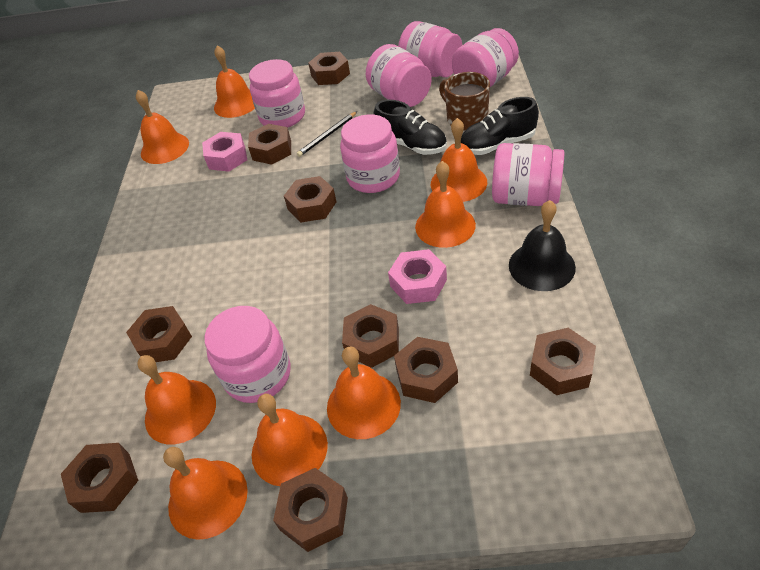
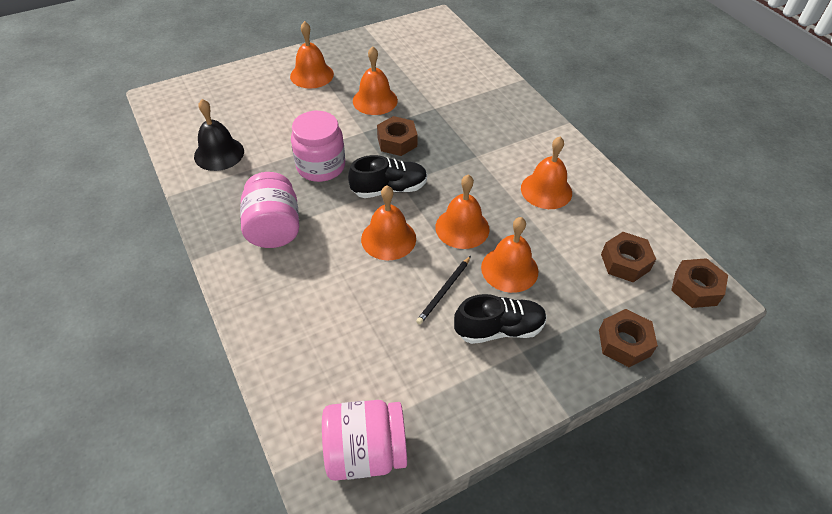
brown mug: [439,72,490,131] = 1 -> none = 0
brown nut: [61,443,139,513] [126,306,192,362] [248,124,291,165] [273,468,348,552] [284,176,337,223] [308,52,350,85] [342,304,399,368] [394,337,458,403] [530,328,596,395] = 9 -> [377,116,418,156] [599,309,658,367] [601,232,656,282] [671,258,728,308] = 4
orange bell: [136,90,189,164] [137,355,216,444] [163,447,248,540] [214,46,255,118] [252,394,328,486] [327,346,401,439] [415,161,476,248] [431,118,487,202] = 8 -> [290,21,334,89] [353,46,398,115] [361,186,416,260] [435,175,489,249] [481,217,538,293] [521,137,572,209] = 6
pink jar: [205,306,290,403] [249,59,305,127] [340,114,400,193] [366,44,432,107] [398,21,462,77] [452,28,519,87] [492,143,564,206] = 7 -> [240,172,299,248] [291,111,345,182] [322,400,407,481] = 3
pink nut: [202,132,247,172] [388,249,447,304] = 2 -> none = 0

